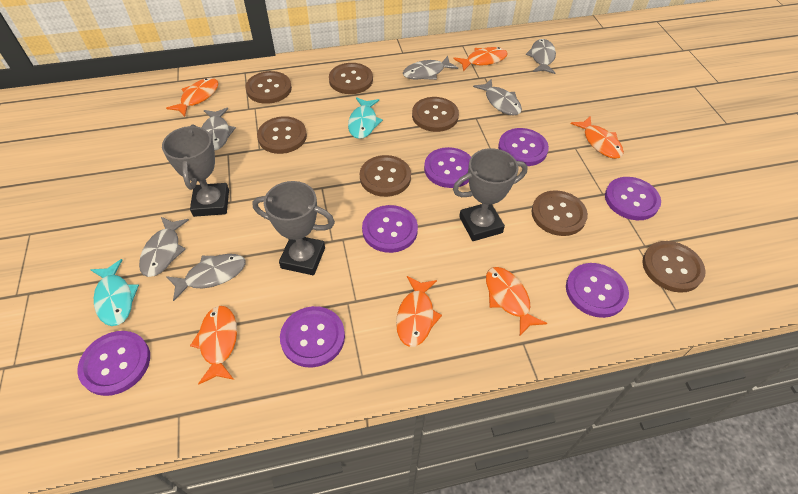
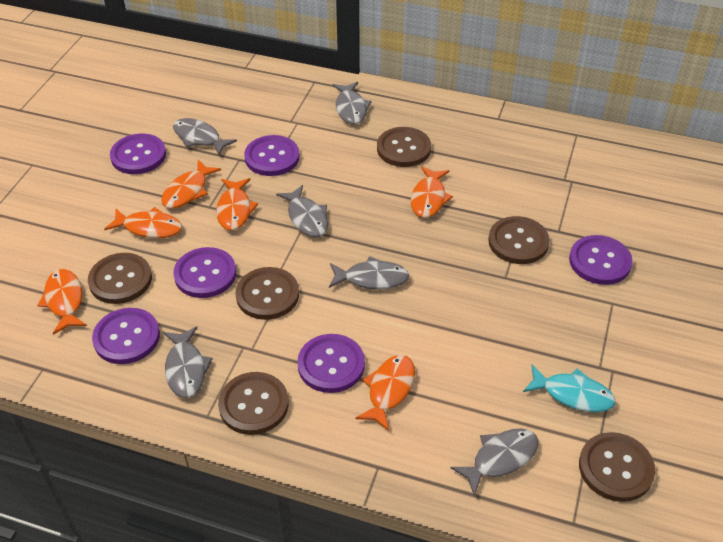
brown button: [245,71,292,104] [257,116,307,154] [329,63,373,94] [360,155,411,197] [412,97,459,132] [531,190,588,236] [642,241,706,293] = 7 -> [88,253,152,304] [218,372,289,435] [236,267,299,320] [377,127,431,167] [488,216,550,264] [579,432,655,502] = 6
grey trophy: [162,124,229,217] [252,181,335,275] [453,148,528,241] = 3 -> none = 0
purple button: [77,331,150,396] [280,306,345,368] [362,205,418,253] [424,147,471,188] [498,128,549,166] [566,263,629,318] [605,177,661,220] = 7 -> [92,308,160,364] [110,133,166,174] [173,247,236,298] [244,135,300,176] [297,334,365,393] [569,235,633,285] = 6
turquoise fish: [90,259,139,326] [348,97,383,139] = 2 -> [523,364,616,412] = 1

